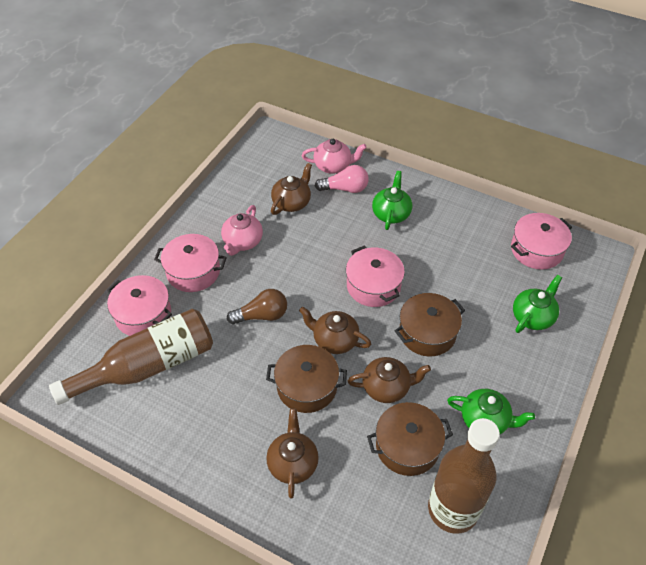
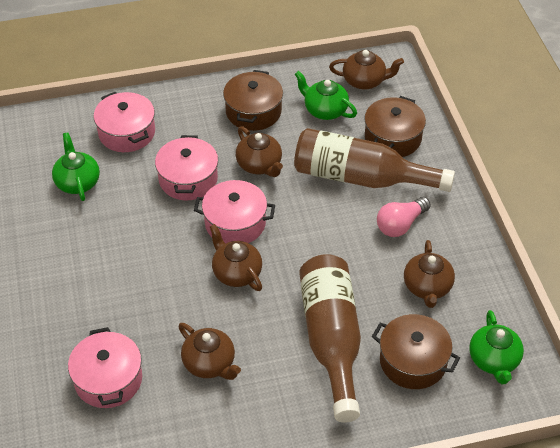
brown light bulb: [227,289,287,324] = 1 -> none = 0
brown teapot: [266,408,319,498] [271,163,312,215] [299,307,371,354] [348,357,431,403] = 4 -> [178,323,241,380] [210,224,262,291] [236,126,283,177] [329,50,404,90] [404,240,455,308] = 5
pink teapot: [221,205,263,256] [302,139,367,174] = 2 -> none = 0

